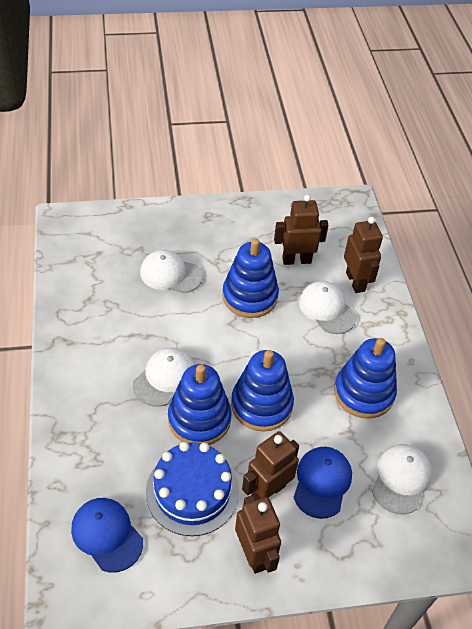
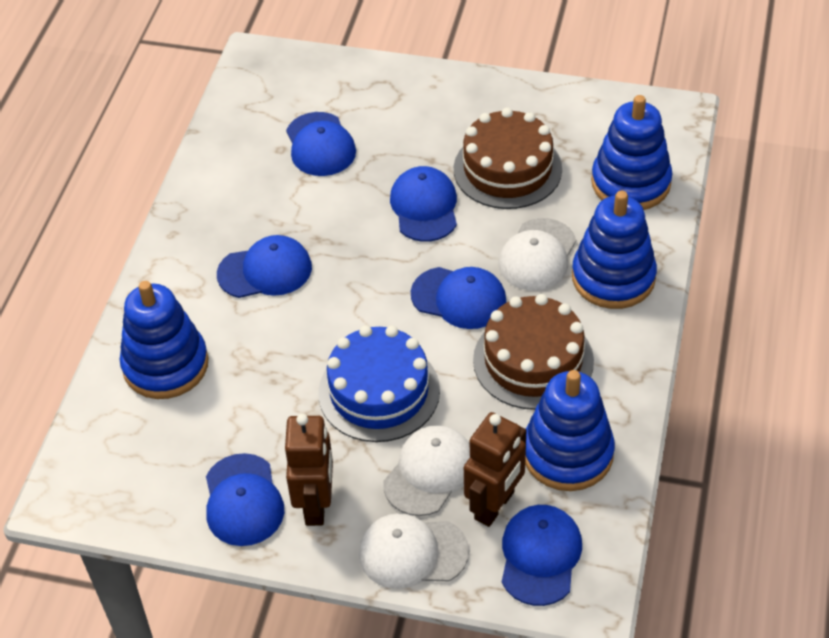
blue cap: [71,498,143,573] [293,447,352,519] = 2 -> [206,453,284,546] [217,235,312,298] [286,112,356,176] [390,166,457,242] [411,267,507,329] [502,505,582,606] = 6
brown cake: none = 0 -> [454,108,562,209] [473,294,594,410] = 2
brown robot: [235,495,281,574] [242,431,299,500] [274,195,328,265] [344,217,383,293] = 4 -> [285,414,333,526] [464,412,526,527] = 2
white cap: [133,348,195,407] [140,250,203,293] [299,281,357,334] [372,444,432,514] = 4 -> [359,513,469,589] [383,425,470,516] [499,218,576,290] = 3

